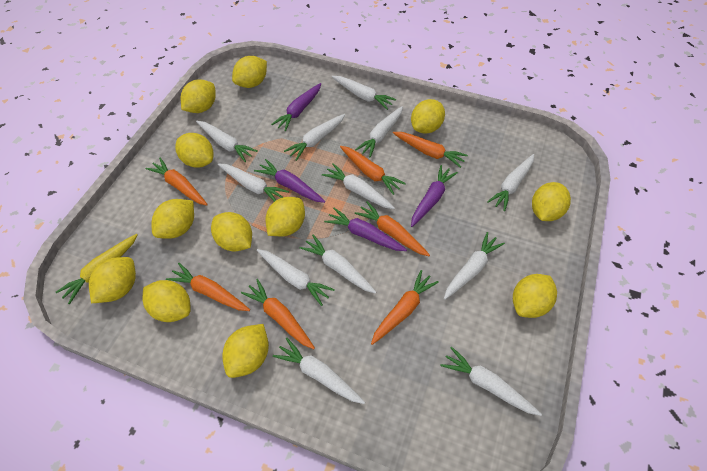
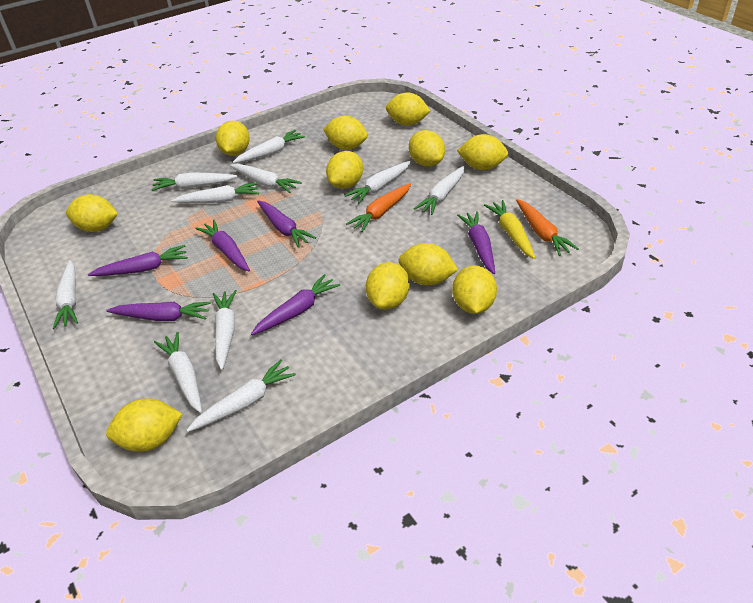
orange carrot: [146,158,208,206] [166,263,250,311] [241,279,315,349] [340,146,406,195] [355,201,430,256] [371,270,439,345] [393,132,468,168] = 7 -> [346,183,411,232] [516,199,579,256] = 2
purple carrot: [254,159,325,203] [271,83,321,131] [324,208,407,251] [411,165,458,227] = 4 -> [88,245,188,276] [106,302,211,321] [195,220,250,271] [251,274,340,335] [257,200,316,248] [457,211,495,274] = 6
white carrot: [196,121,258,162] [218,163,289,202] [257,249,335,306] [273,338,365,404] [284,114,345,161] [299,235,376,294] [322,163,395,209] [332,76,396,110] [355,106,403,158] [440,347,542,416] [444,232,505,299] [487,154,534,211] = 12 -> [52,260,78,329] [151,172,237,191] [154,332,202,413] [171,182,259,203] [186,360,296,432] [213,290,237,370] [230,164,302,193] [232,130,305,163] [344,161,411,204] [414,166,465,215] = 10
yellow lemon: [89,257,136,303] [143,280,191,322] [152,199,194,239] [175,133,213,168] [181,79,216,113] [211,212,252,251] [222,324,269,378] [232,56,267,88] [265,197,305,236] [411,99,445,134] [513,274,557,318] [532,182,571,221] = 12 -> [66,194,118,232] [106,398,183,452] [216,121,250,156] [323,116,368,150] [326,151,363,189] [366,262,410,310] [386,93,431,126] [399,243,458,285] [409,130,445,167] [452,265,497,314] [457,134,508,170] = 11

